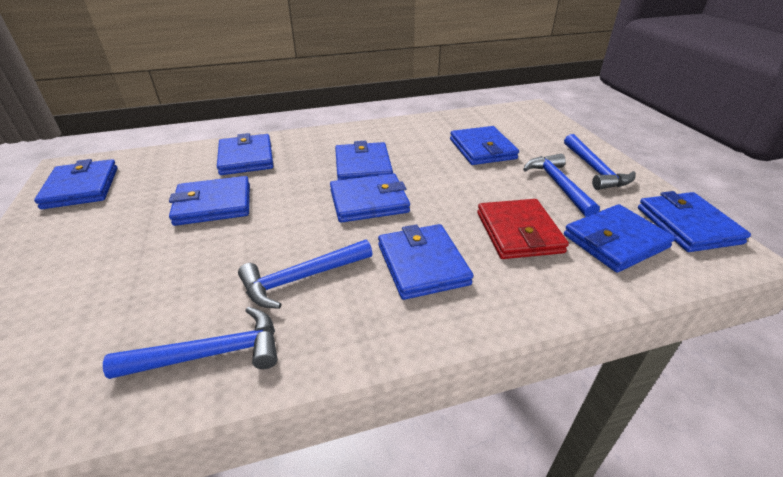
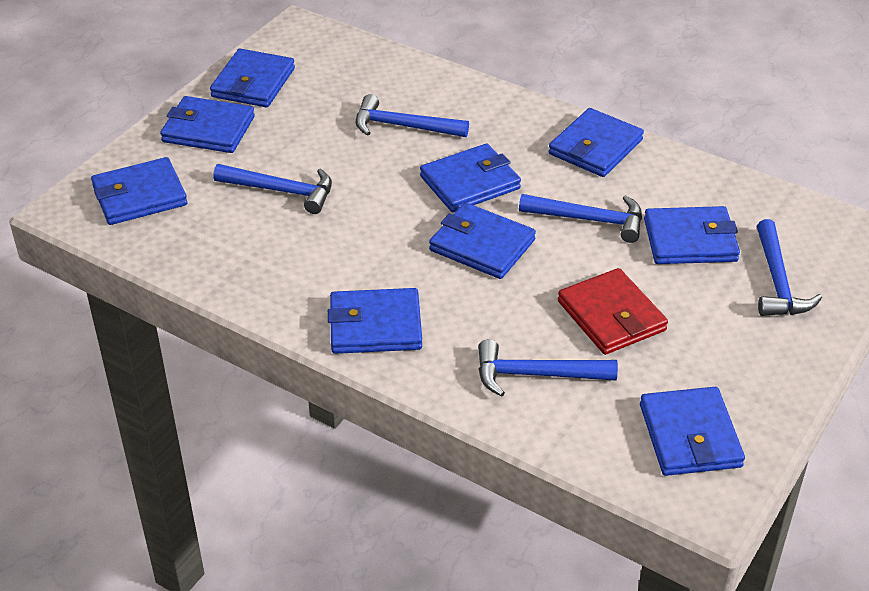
blue hammer: [103,307,278,379] [238,240,373,309] [523,154,600,217] [564,134,636,190] = 4 -> [213,164,332,214] [356,94,469,137] [478,339,618,397] [519,194,642,243] [757,219,822,316] = 5

